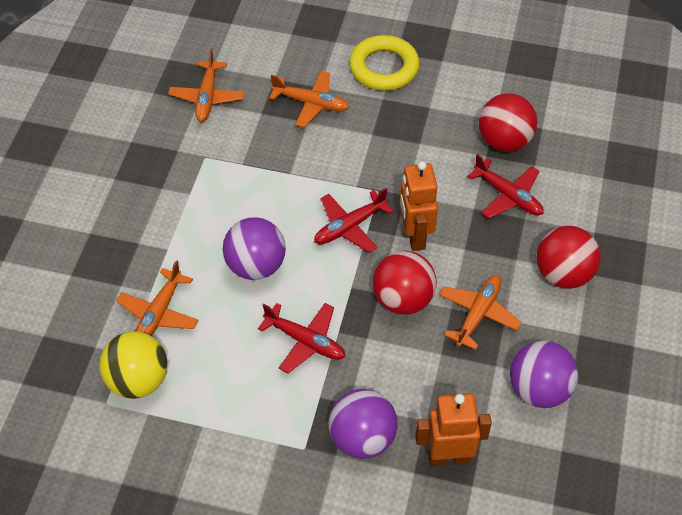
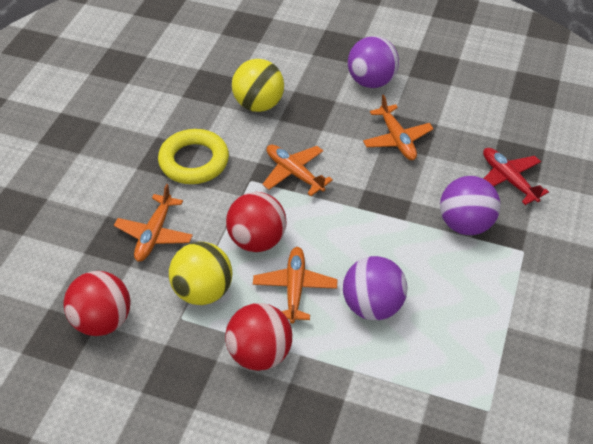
orange robot: [399,161,438,251] [415,393,492,466] = 2 -> none = 0
red plane: [258,303,345,373] [314,188,394,253] [467,154,544,218] = 3 -> [483,148,549,205] = 1
yellow ball: [99,331,168,399] = 1 -> [169,242,233,305] [232,59,284,112] = 2

